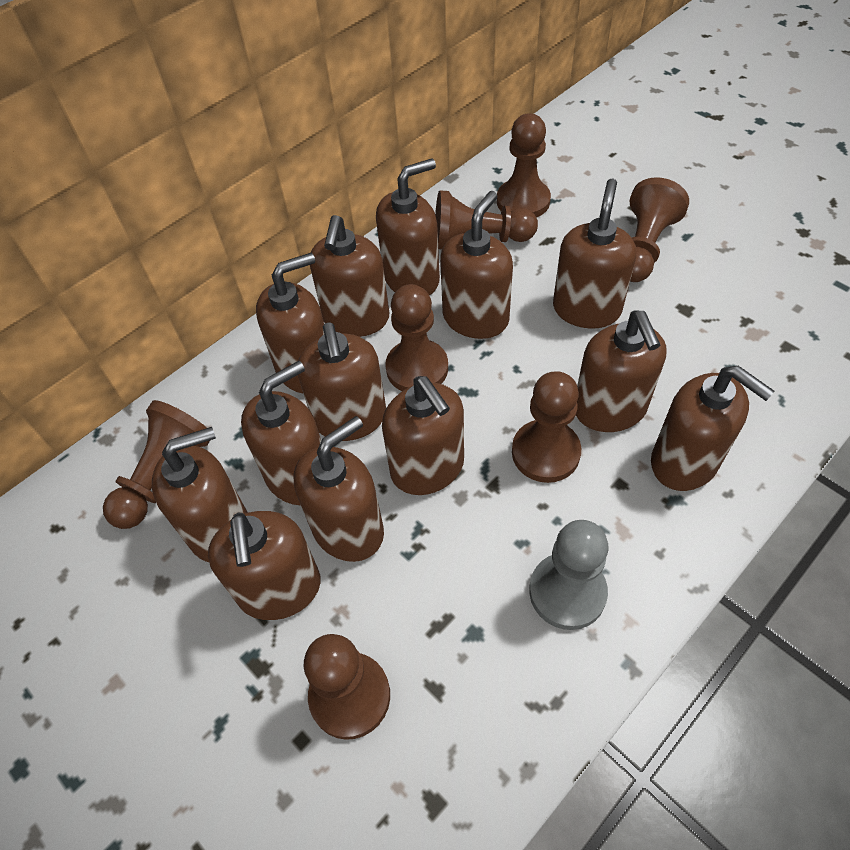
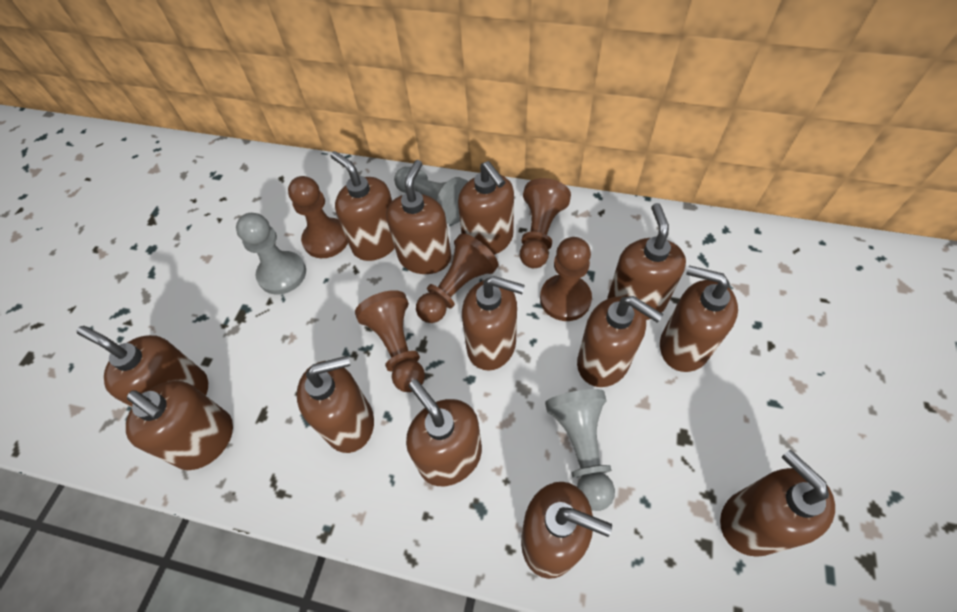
brown pawn: [103,400,210,529] [304,634,390,740] [385,284,448,391] [435,190,538,249] [497,113,551,218] [512,371,581,483] [629,177,689,282] = 7 -> [288,176,348,258] [355,290,425,392] [416,233,499,323] [520,178,571,268] [540,237,592,321] = 5
grey pawn: [529,520,609,630] = 1 -> [236,213,306,295] [394,167,468,225] [545,389,615,511] = 3

